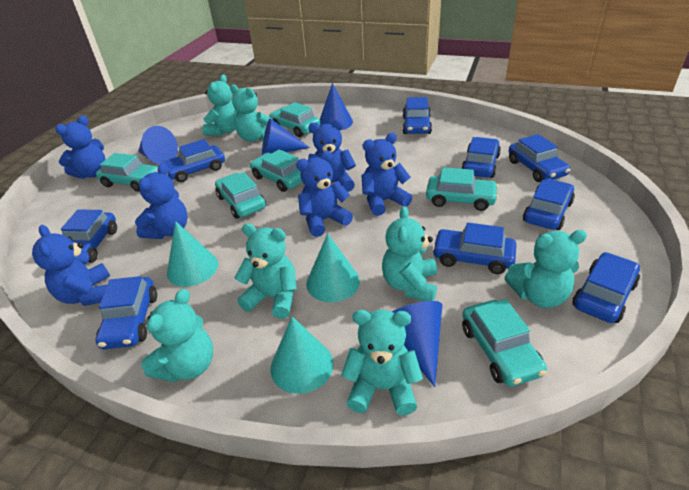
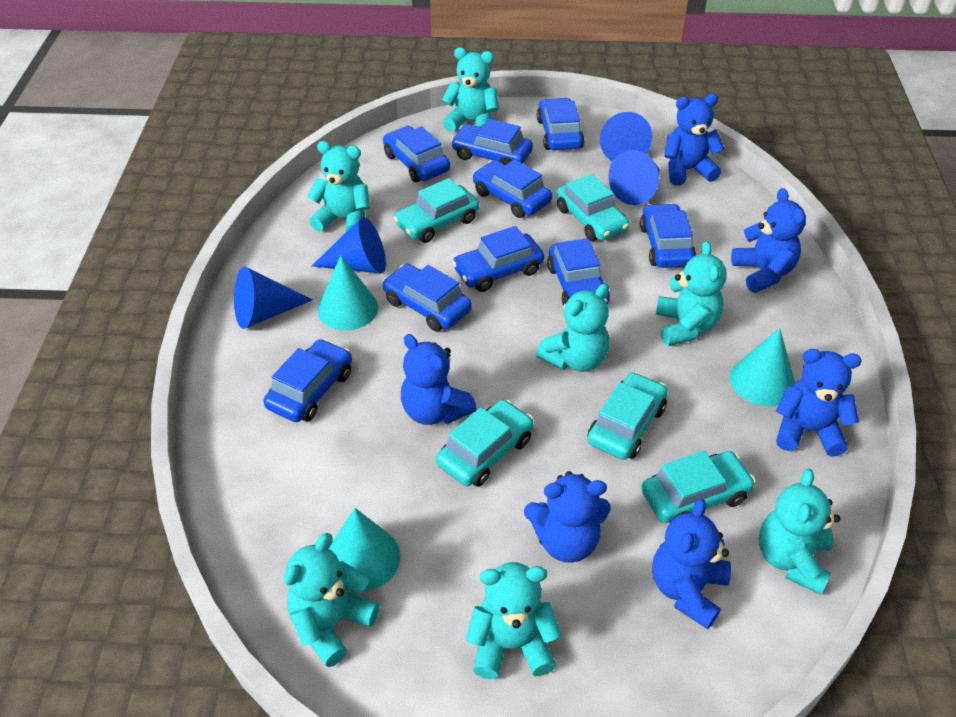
turquoise car: [96,153,158,192] [215,172,266,219] [250,149,302,192] [269,102,320,137] [426,167,499,211] [462,299,547,386] = 6 -> [394,178,479,243] [436,400,534,487] [556,174,630,241] [588,372,668,460] [641,451,755,523] = 5

